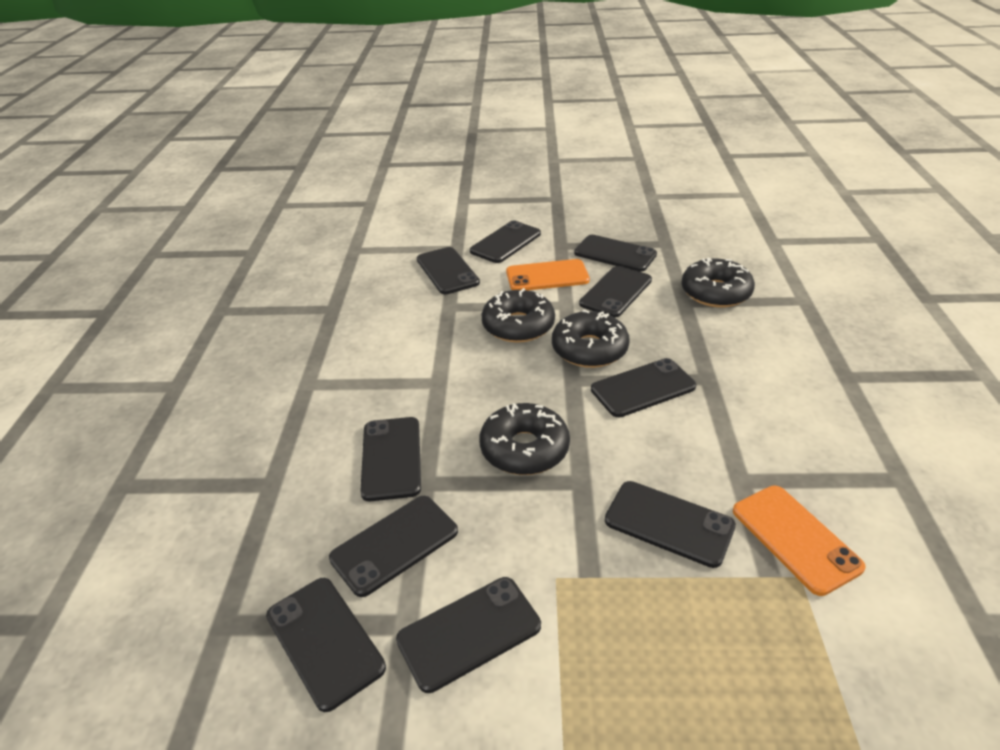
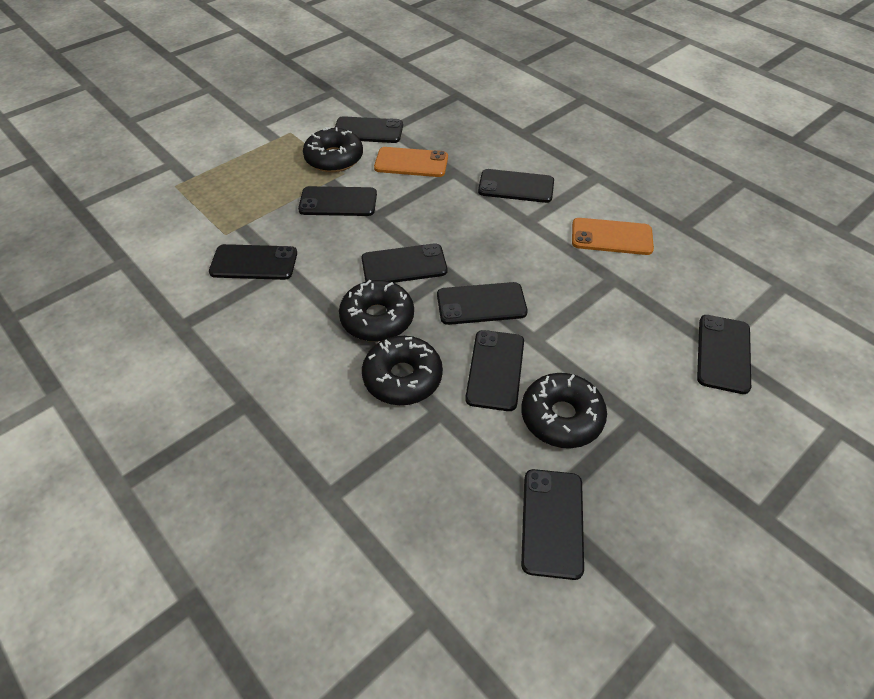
black phone: [266,578,386,712] [329,496,458,597] [360,417,421,501] [396,577,541,693] [417,247,480,294] [470,220,541,263] [574,235,657,272] [579,266,652,318] [591,358,696,417] [605,481,736,568] = 10 -> [209,244,297,280] [298,186,377,216] [335,116,403,143] [361,243,447,283] [437,282,528,325] [465,330,524,411] [478,169,554,203] [521,469,584,580] [697,315,751,394] = 9

